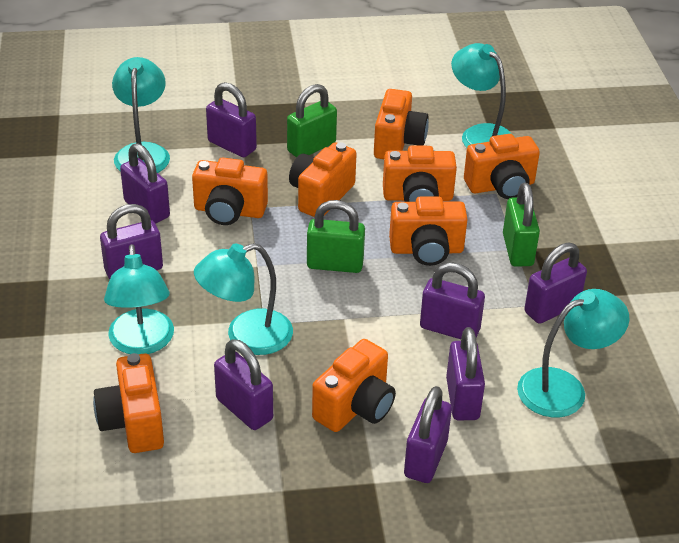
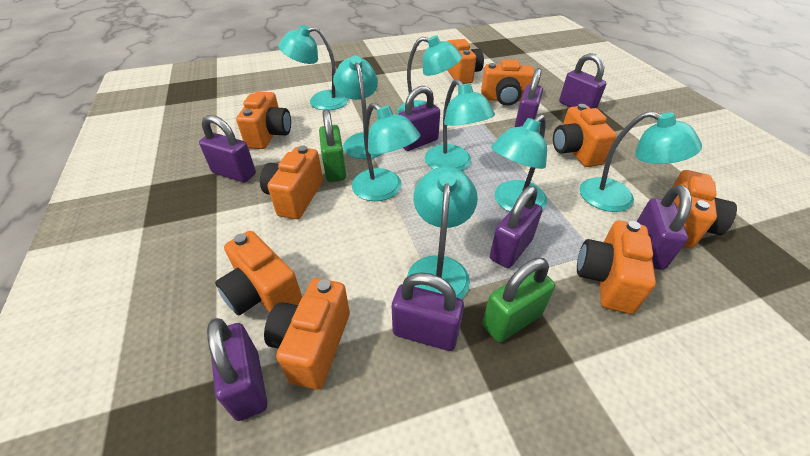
green padlock: [287,84,337,158] [307,200,365,273] [503,183,540,267] = 3 -> [319,109,346,182] [482,258,555,342] = 2
orange camera: [93,353,164,453] [192,157,268,225] [289,142,357,217] [312,339,396,432] [374,89,429,159] [383,146,457,202] [389,196,468,266] [464,134,540,199] = 8 -> [215,231,302,315] [236,91,291,149] [260,145,323,219] [264,278,350,390] [447,39,484,84] [481,60,534,106] [553,104,617,167] [577,220,656,314] [671,170,737,248] = 9
turquoise lamp: [104,244,174,354] [112,57,170,173] [194,243,293,355] [451,43,512,148] [517,289,629,417] = 5 -> [278,25,349,110] [333,55,382,159] [352,103,420,201] [397,35,462,114] [407,166,478,299] [425,79,495,171] [491,114,547,212] [580,111,702,212] = 8

